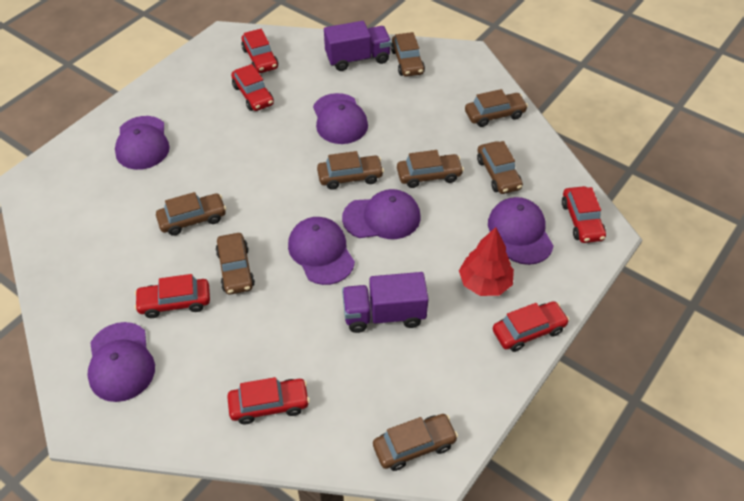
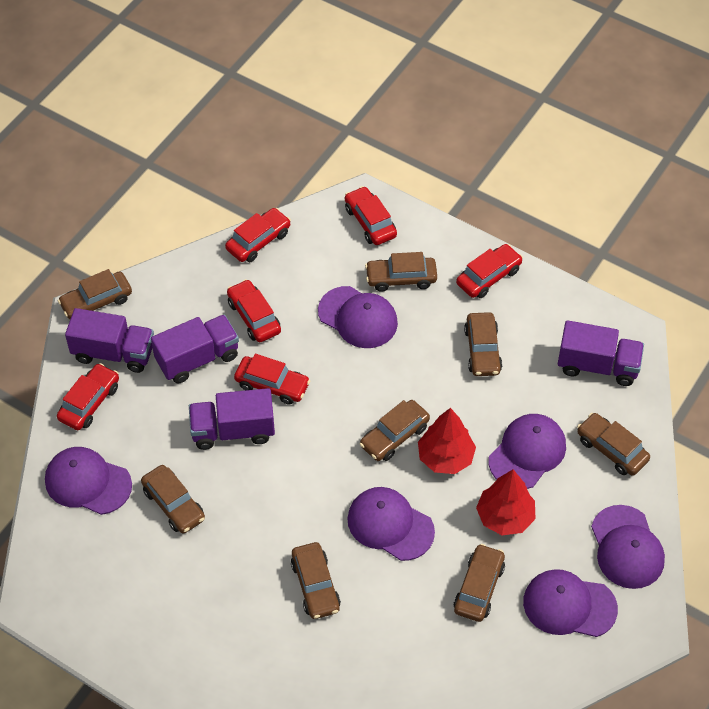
purple truck: [324,21,391,71] [342,272,428,333] = 2 -> [65,308,154,373] [151,315,239,383] [189,388,275,450] [558,320,644,386] = 4
red tree: [459,227,514,296] = 1 -> [418,408,476,474] [476,469,535,535] = 2

